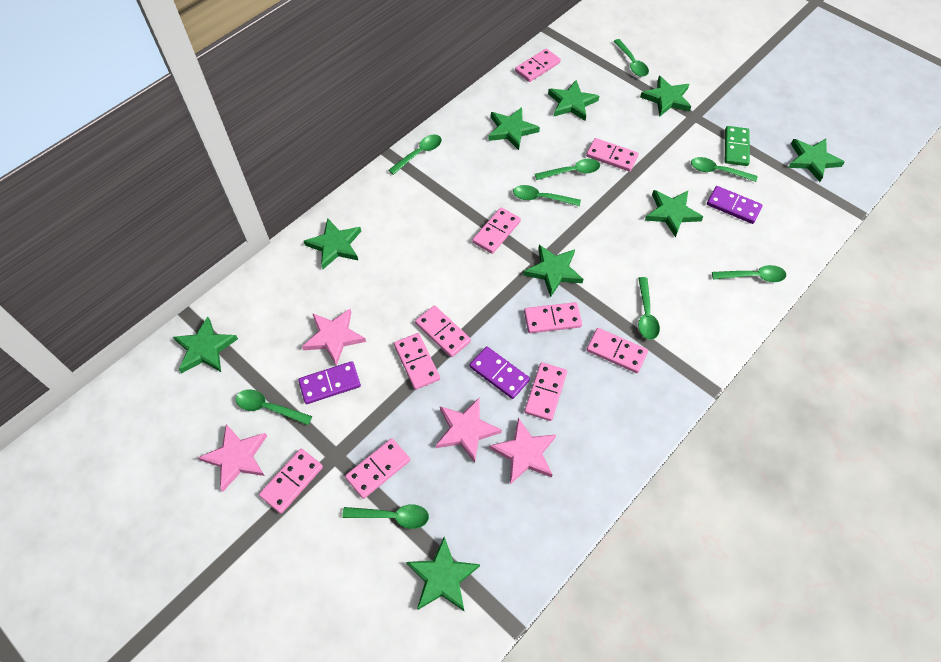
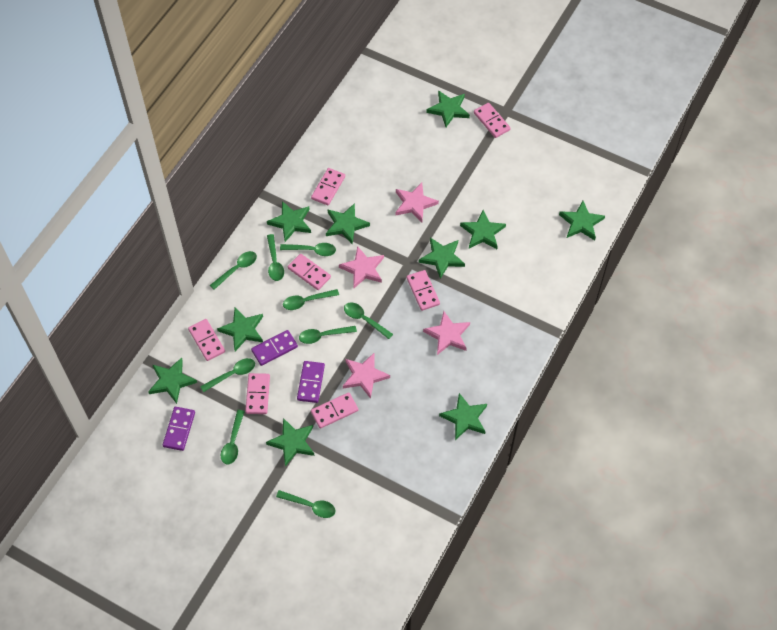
green domino: [725,126,750,166] = 1 -> none = 0
green star: [173,316,238,373] [304,218,361,269] [406,537,480,611] [488,107,540,150] [523,245,583,297] [548,80,599,121] [640,76,691,116] [645,190,703,237] [788,139,845,182] = 9 -> [148,358,197,404] [217,308,263,351] [266,418,315,466] [267,201,311,242] [326,203,370,244] [419,238,465,279] [426,90,470,127] [439,393,487,440] [460,210,506,249] [559,201,605,240] = 10
pink domino: [259,449,323,514] [345,438,410,499] [394,333,440,390] [415,305,471,357] [472,207,521,254] [515,49,561,82] [524,302,582,333] [524,362,567,421] [586,138,639,172] [587,328,648,373] = 10 -> [188,319,225,361] [245,373,270,414] [288,254,331,290] [311,168,345,205] [311,392,358,429] [407,270,440,311] [474,103,511,138] = 7

